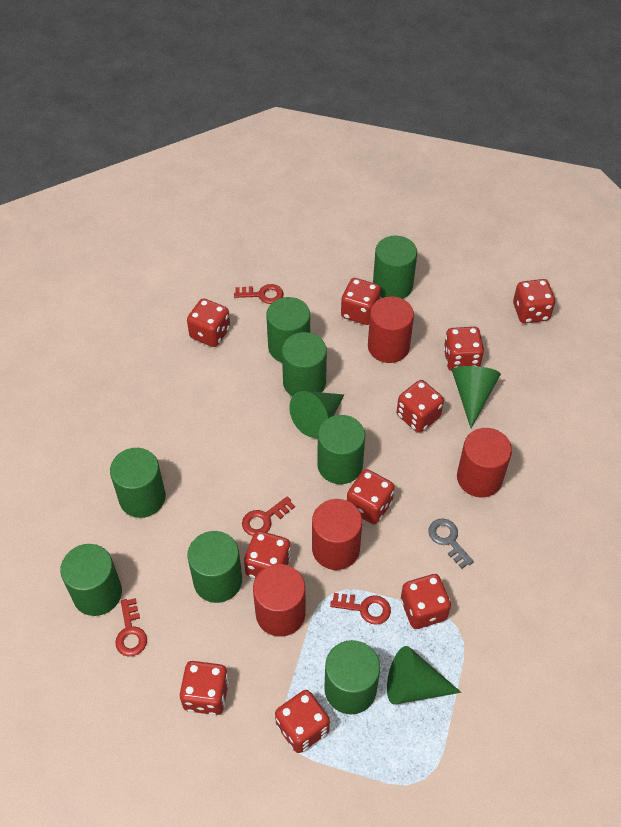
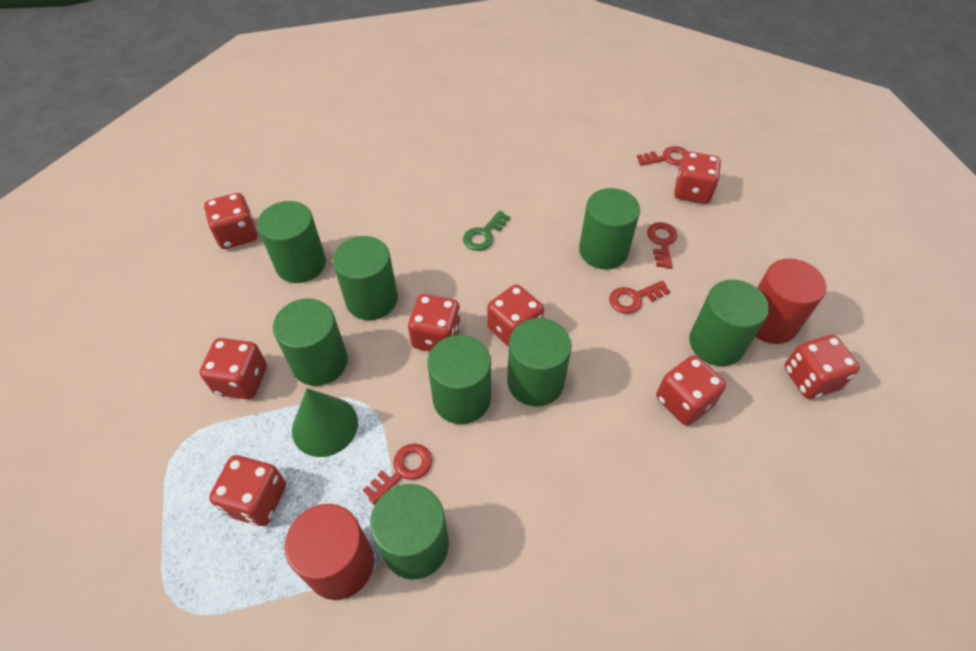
green cone: [289,391,344,438] [387,646,461,705] [452,366,501,428] = 3 -> [292,388,358,457] = 1
green key: none = 0 -> [463,211,510,251] = 1
grey key: [429,519,474,569] = 1 -> none = 0
red cylinder: [253,564,306,637] [312,499,362,570] [368,296,414,363] [457,428,512,497] = 4 -> [284,504,374,600] [755,259,826,344] = 2
red dice: [180,661,229,715] [187,298,230,347] [244,531,291,579] [275,690,330,753] [341,278,381,325] [347,469,395,524] [397,380,444,433] [401,574,451,629] [444,327,484,371] [513,279,555,323] = 10 -> [200,338,267,399] [204,193,257,249] [209,455,286,526] [408,294,461,352] [487,284,544,347] [656,355,726,425] [674,151,721,204] [784,335,860,399] = 8

